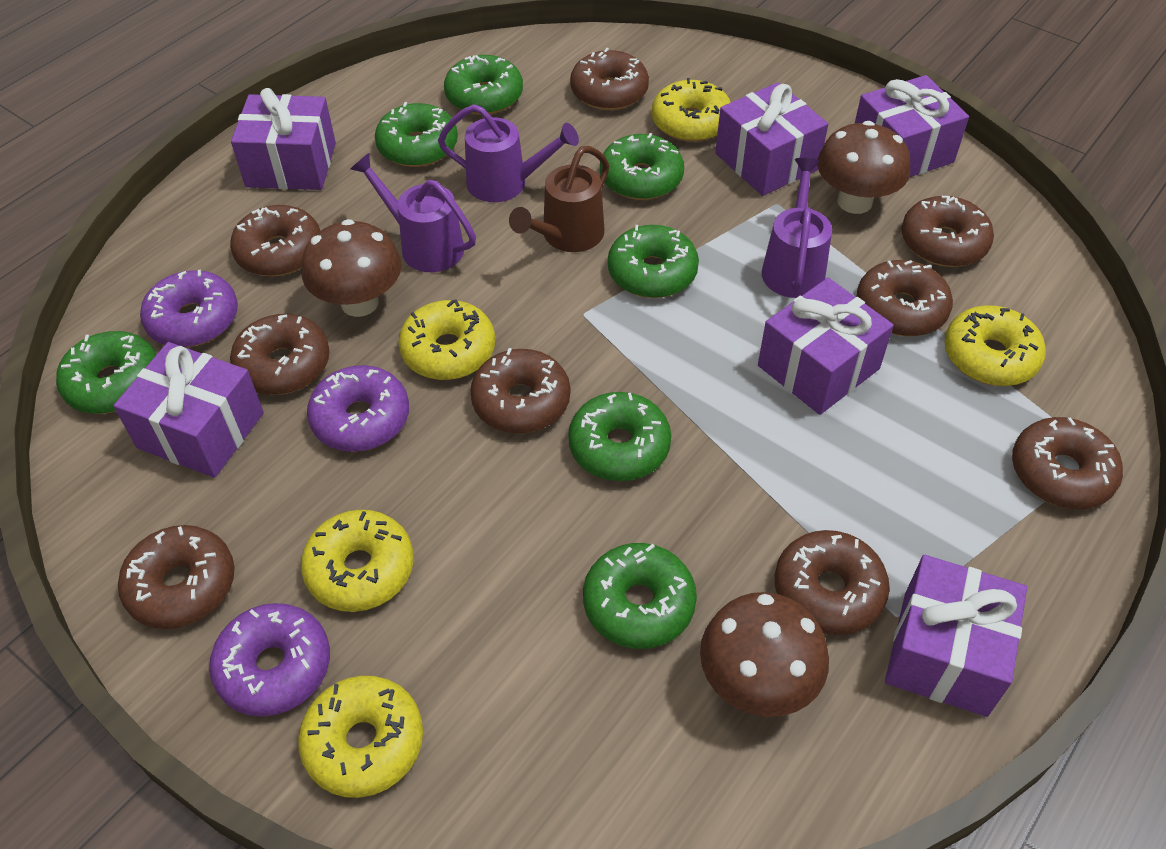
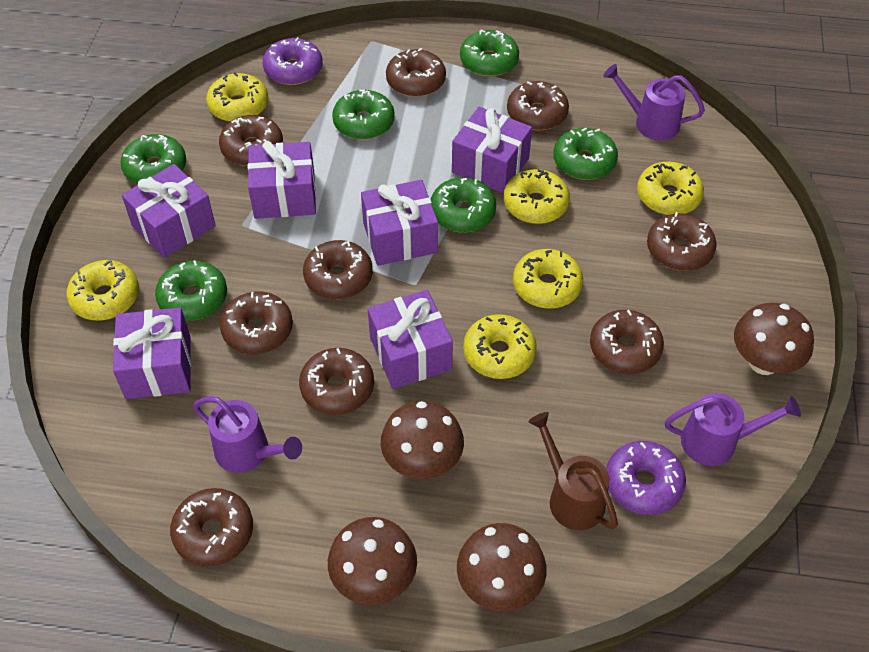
brown mushroom: [302,219,402,317] [700,592,829,717] [817,121,910,214] = 3 -> [328,517,417,605] [381,401,464,479] [457,523,547,611] [734,303,814,375] = 4
green donut: [56,331,156,414] [375,102,458,167] [444,55,523,115] [568,392,671,481] [583,543,697,649] [600,133,684,200] [608,225,699,298] = 7 -> [120,134,186,184] [155,260,227,321] [332,90,395,140] [431,178,496,233] [460,29,519,77] [553,127,618,180] = 6
purple donut: [140,270,238,347] [209,603,330,717] [307,365,409,452] = 3 -> [263,37,322,85] [606,441,686,515] = 2
yellow donut: [298,676,423,798] [301,510,414,612] [398,299,495,380] [652,78,731,142] [944,305,1046,386] = 5 -> [67,260,139,320] [206,72,268,122] [463,314,537,379] [504,169,570,224] [513,249,583,309] [637,162,704,215] = 6

